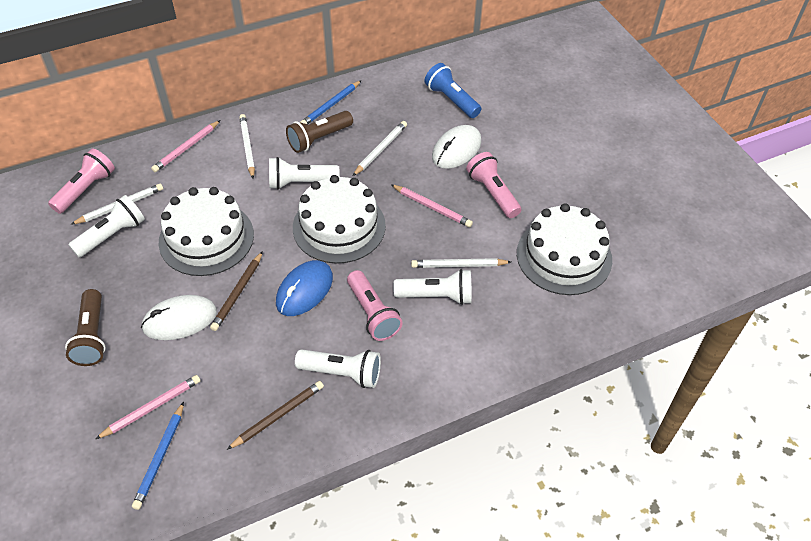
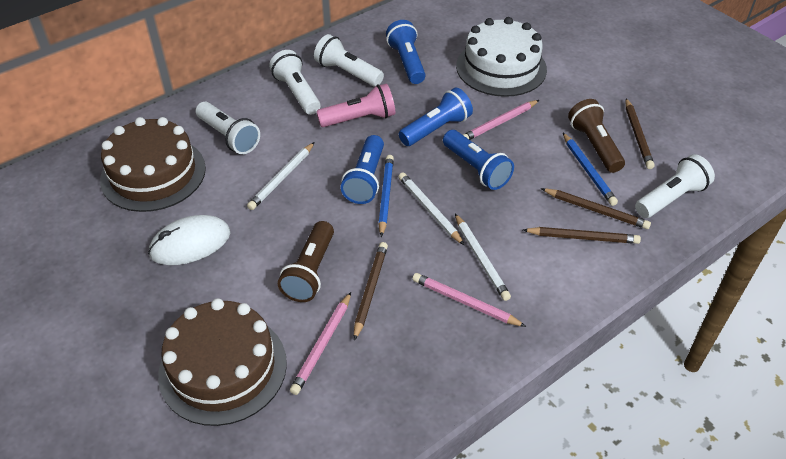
blue flashlight: [425,63,481,118] = 1 -> [341,135,384,204] [386,20,426,84] [399,88,473,146] [443,130,514,190] = 4
blue mouse: [276,260,333,316] = 1 -> none = 0
brown cake: none = 0 -> [100,117,206,212] [158,298,287,426] = 2
brown pencil: [210,251,263,331] [227,381,324,450] = 2 -> [354,242,388,341] [523,227,641,244] [541,188,651,229] [626,98,654,169] = 4
pink flashlight: [48,149,115,214] [347,270,403,341] [466,152,521,218] = 3 -> [316,83,395,127] = 1
white cake: [159,187,254,276] [293,175,386,264] [517,203,612,295] = 3 -> [456,17,547,97] = 1
white mouse: [141,295,217,340] [432,125,481,169] = 2 -> [148,215,230,265] = 1
white pencil: [70,183,163,225] [239,114,255,178] [353,121,407,176] [411,258,511,268] = 4 -> [247,142,315,210] [398,172,464,245] [455,214,511,301] = 3

